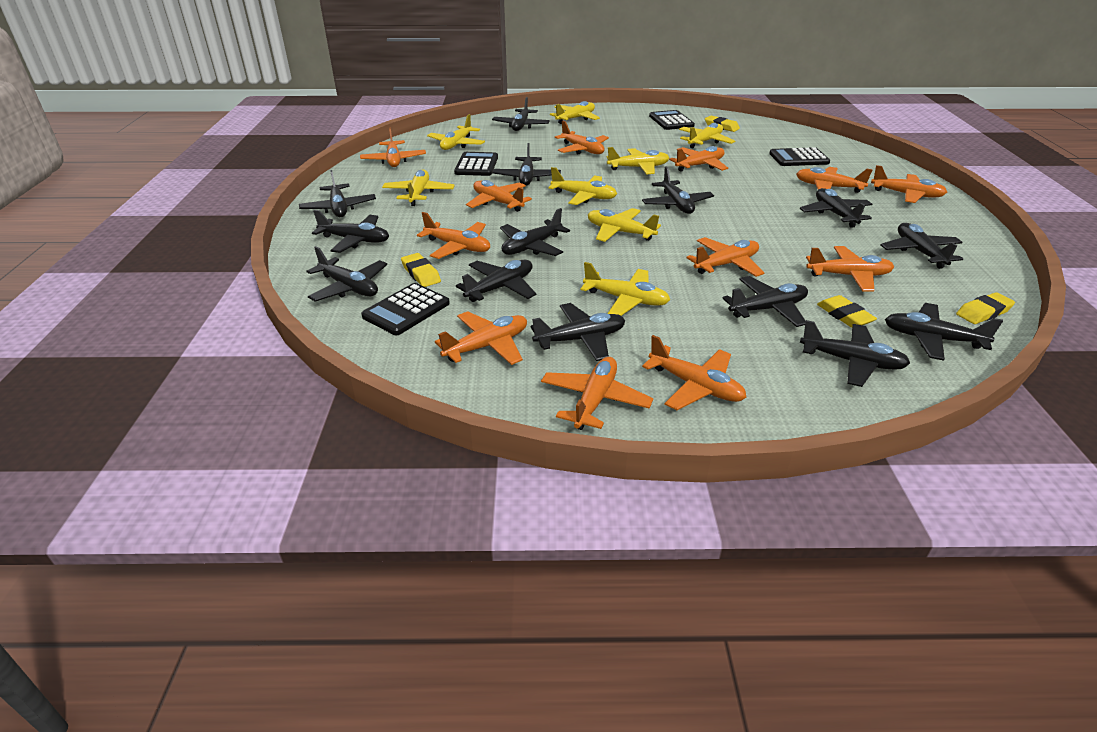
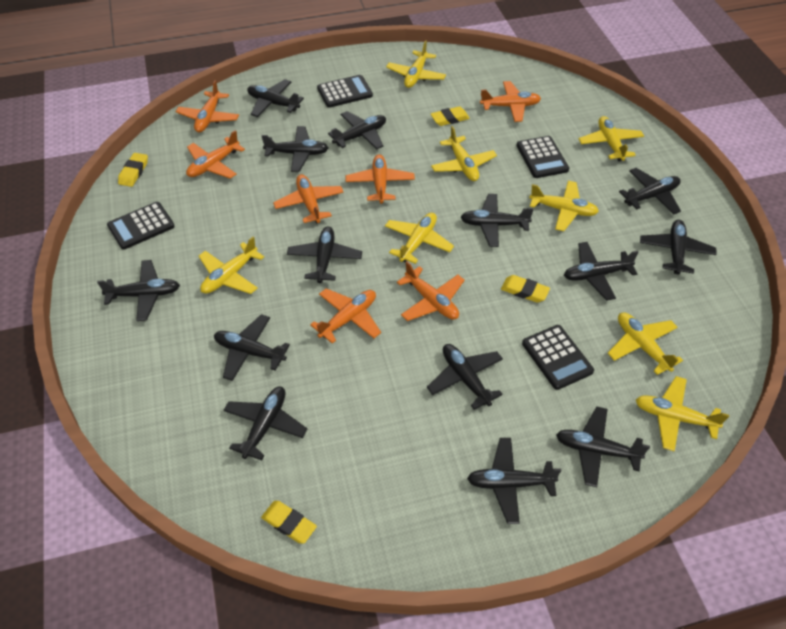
orange plane: [360,128,426,167] [417,212,490,259] [435,311,527,365] [466,180,532,212] [541,357,653,430] [555,121,609,154] [642,335,746,410] [669,146,728,172] [686,237,764,277] [796,167,873,193] [806,246,894,292] [871,165,947,203] = 12 -> [176,80,239,133] [186,130,245,179] [273,174,344,223] [310,289,381,344] [346,154,415,204] [397,261,465,321] [480,81,541,122] = 7

